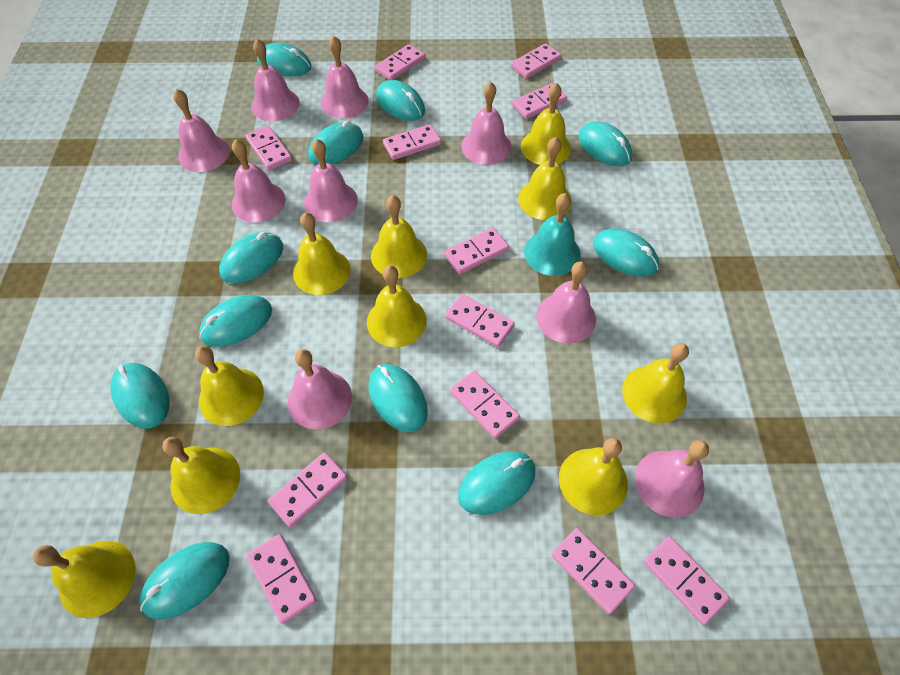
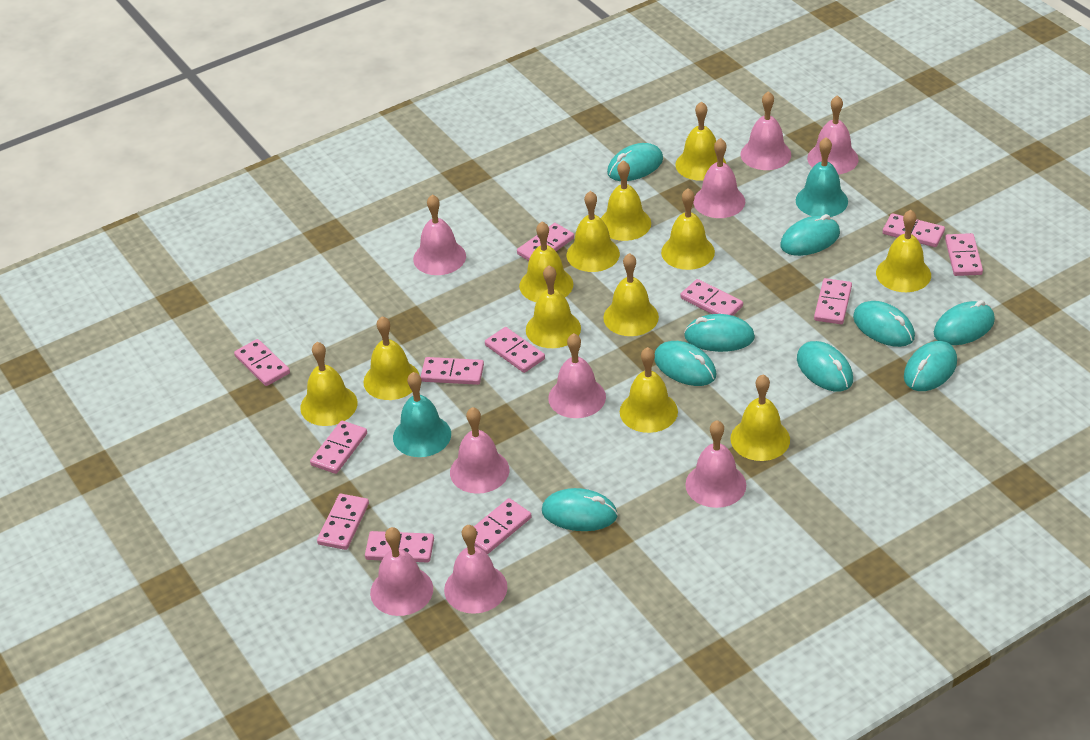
turquoise bell: [524,193,581,276] = 1 -> [393,372,451,457] [796,137,848,217] = 2
turquoise mouse: [110,363,170,429] [139,542,230,619] [199,295,272,347] [219,232,283,283] [257,43,311,77] [308,120,364,165] [368,364,428,432] [376,80,425,121] [458,451,535,515] [578,122,632,166] [593,228,659,277] = 11 -> [542,488,618,531] [607,143,663,181] [654,341,716,386] [684,314,755,352] [780,214,840,256] [797,341,853,392] [853,301,915,347] [904,341,957,391] [934,300,995,345] = 9
yellow bell: [33,541,135,618] [162,437,240,514] [195,346,264,426] [293,212,351,295] [367,265,427,347] [371,195,427,278] [518,137,571,220] [521,82,571,165] [559,438,628,515] [622,343,689,423] = 10 -> [300,342,358,426] [363,316,420,400] [519,221,573,302] [526,265,581,348] [567,191,620,272] [601,160,651,241] [603,253,659,336] [620,347,678,433] [661,188,715,270] [675,101,726,181] [731,375,790,461] [876,210,931,292] = 12

